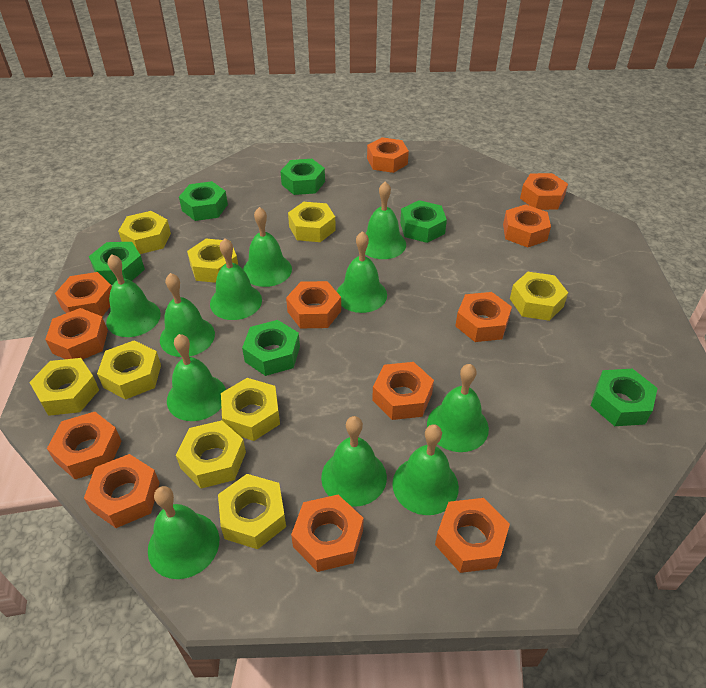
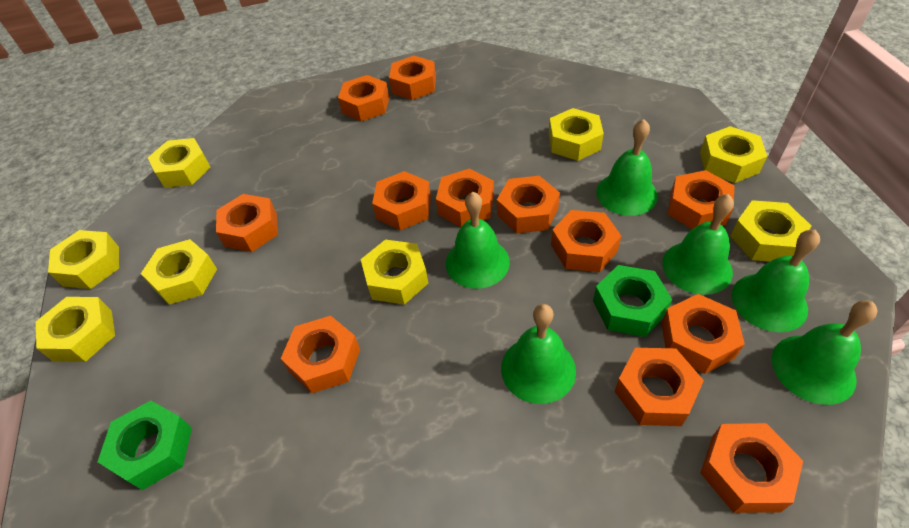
green bell: [106,254,161,337] [148,486,219,579] [160,273,215,357] [167,334,226,421] [210,238,262,320] [243,207,292,287] [321,416,387,507] [337,231,387,313] [365,181,406,259] [392,424,459,515] [427,364,489,452] = 11 -> [446,192,510,289] [501,304,576,404] [596,119,658,216] [662,194,734,295] [732,230,820,332] [772,300,878,405] = 6
green nut: [89,242,145,285] [179,181,228,221] [242,320,300,376] [280,159,325,195] [400,200,447,243] [590,369,658,426] = 6 -> [98,401,192,490] [593,265,672,337] = 2
yellow nut: [29,358,99,416] [97,340,161,400] [118,211,171,254] [176,420,246,489] [187,239,238,283] [218,474,286,549] [221,378,280,441] [288,202,336,242] [510,272,568,321] = 9 -> [36,297,115,362] [48,230,119,289] [141,239,217,305] [148,138,211,188] [361,240,428,305] [549,108,604,161] [700,126,767,183] [730,200,811,262] = 8

